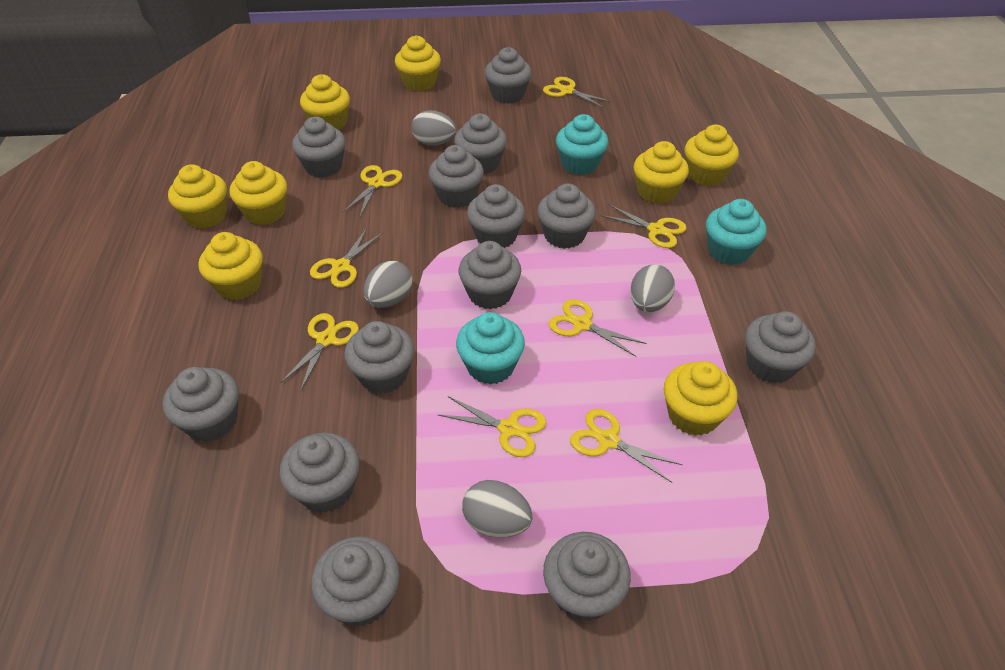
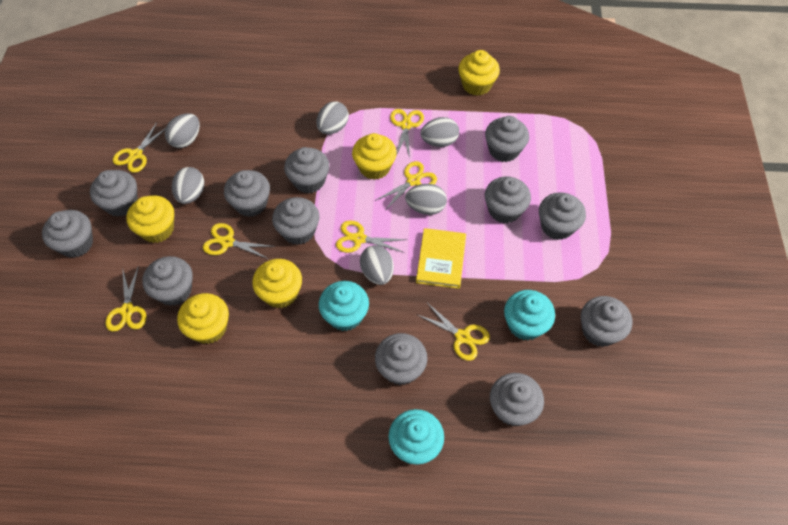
grey cupcake: [163,367,239,442] [280,433,359,513] [292,117,346,178] [311,536,400,627] [344,321,414,394] [429,145,484,208] [454,113,507,174] [458,241,521,309] [467,184,525,248] [485,47,532,104] [537,183,596,249] [543,532,631,621] [745,311,816,384] = 13 -> [42,210,93,258] [90,170,138,217] [142,256,193,306] [224,170,270,217] [272,197,319,245] [284,147,329,193] [375,333,427,385] [485,116,529,162] [485,177,531,223] [490,373,544,426] [539,192,586,240] [581,296,632,347] = 12
grey egg: [364,261,412,308] [412,110,456,146] [462,480,533,538] [630,264,675,312] = 4 -> [165,113,200,148] [172,167,204,204] [316,101,349,134] [360,245,394,285] [405,184,447,215] [421,117,459,147] = 6
yellow book: none = 0 -> [416,228,466,289] = 1
yellow cupcake: [168,164,227,228] [198,232,263,300] [229,161,287,225] [300,74,350,130] [395,36,441,91] [634,141,689,204] [664,361,737,436] [685,125,739,186] = 8 -> [126,195,174,243] [177,293,229,344] [252,259,302,308] [352,133,397,180] [458,50,500,96] = 5
yellow scissors: [280,313,359,391] [310,228,383,288] [343,165,402,217] [438,396,546,457] [543,77,612,108] [549,299,646,357] [570,409,683,483] [600,204,687,248] = 8 -> [106,265,147,332] [113,122,166,173] [203,223,275,259] [336,220,407,253] [375,161,437,209] [390,109,424,158] [418,303,490,361] = 7

